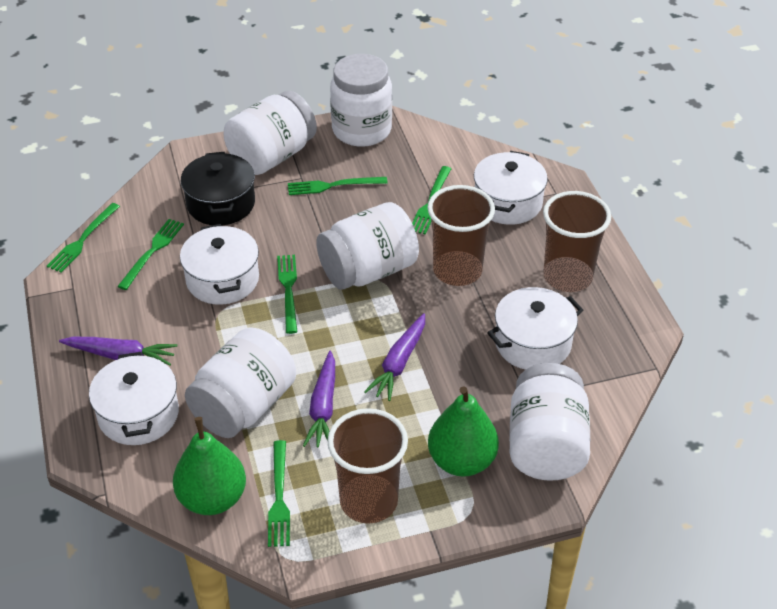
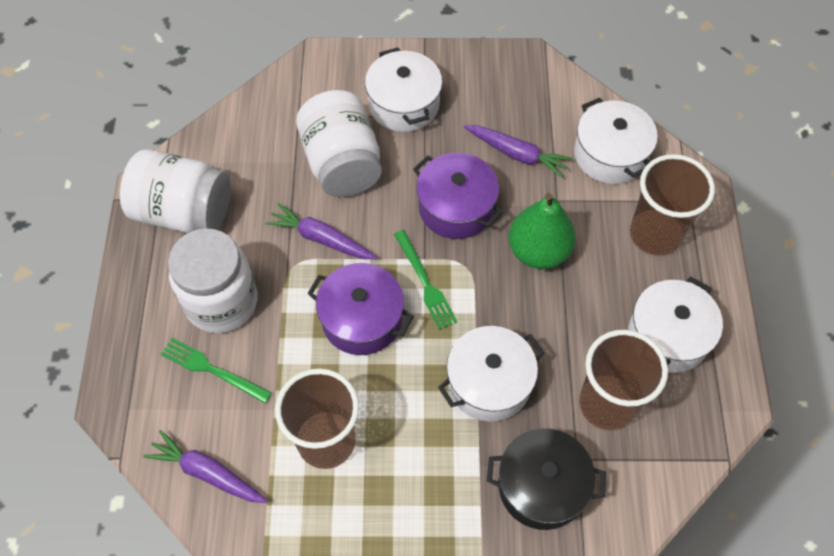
green fork: [47,203,120,273] [117,219,184,290] [268,440,290,547] [277,255,298,334] [288,177,388,195] [412,166,451,235] = 6 -> [161,338,272,403] [394,230,458,330] = 2
green pear: [173,417,246,515] [428,386,499,477] = 2 -> [509,193,576,269] = 1
purple pot: none = 0 -> [307,263,414,355] [413,153,503,239] = 2
white jar: [185,327,296,438] [223,91,317,175] [316,202,419,290] [330,54,392,147] [509,363,590,481] = 5 -> [120,149,231,233] [168,229,258,333] [296,90,382,197] = 3

